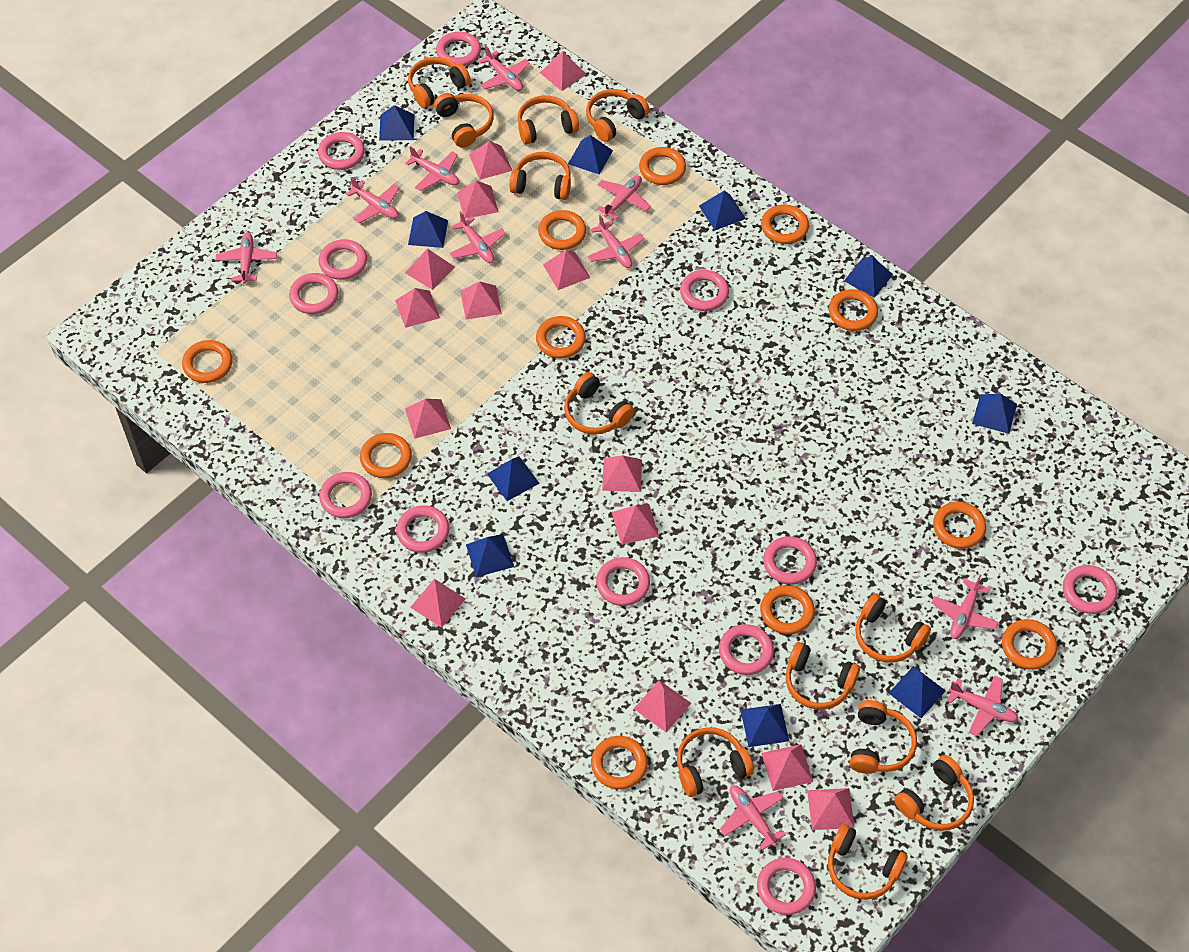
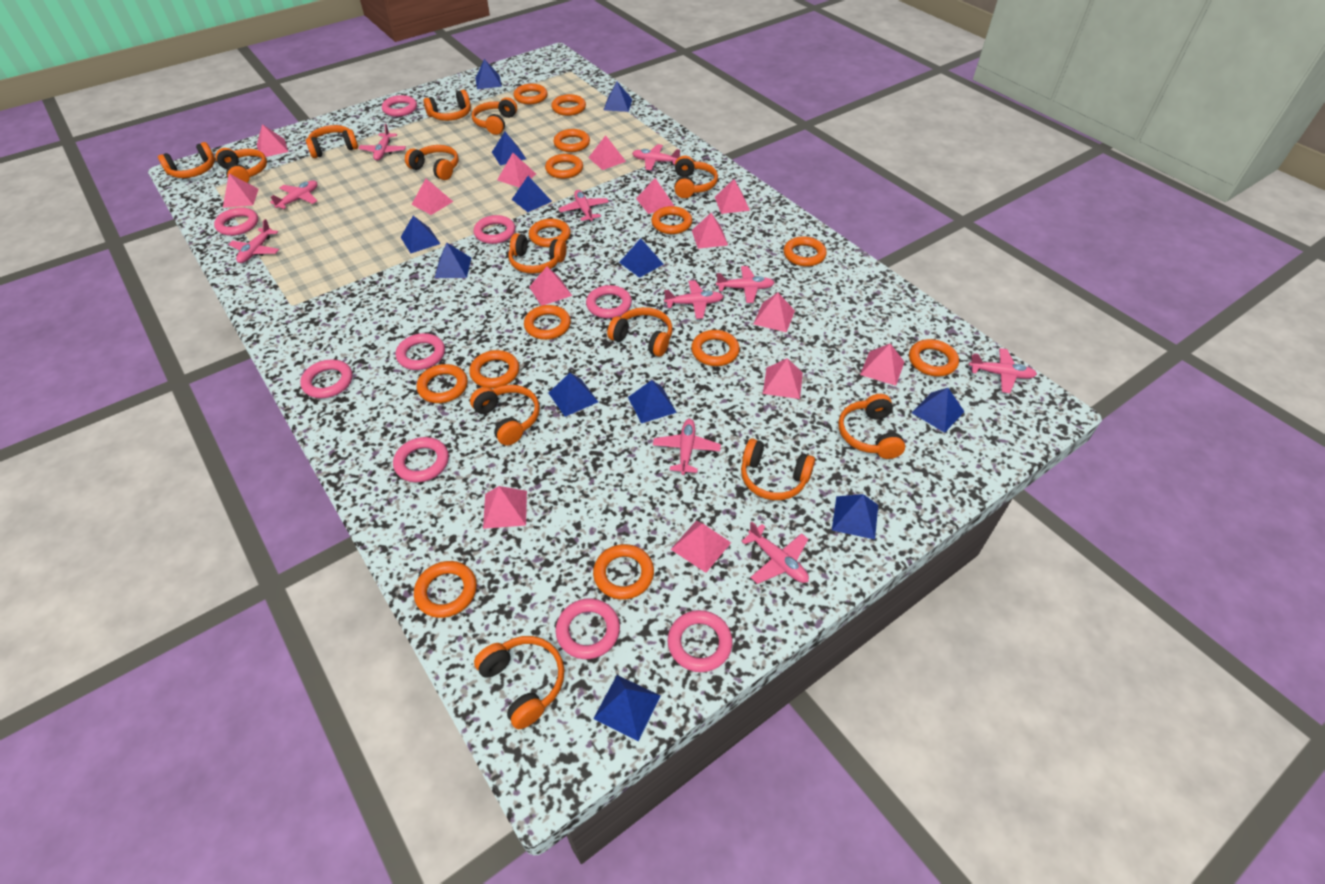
blue pyramid: [379,105,415,141] [408,211,448,248] [466,534,514,577] [487,456,540,501] [568,135,613,175] [699,191,746,230] [741,704,789,747] [844,256,893,298] [889,666,946,718] [972,394,1017,434] = 10 -> [401,216,440,253] [435,243,471,278] [475,59,502,89] [492,132,526,165] [512,176,552,212] [549,373,598,417] [593,675,661,741] [604,82,632,112] [619,238,663,278] [628,380,677,423] [832,494,878,539] [911,388,964,433] = 12
orange headphones: [408,57,471,108] [434,93,494,148] [509,152,571,200] [517,95,579,144] [564,372,634,435] [586,89,650,142] [677,727,754,797] [786,642,860,710] [828,824,908,900] [849,700,917,774] [855,594,931,663] [894,755,974,831] = 12 -> [158,142,215,178] [215,148,267,183] [306,125,358,158] [405,145,459,180] [423,90,471,121] [470,385,540,445] [472,97,517,135] [474,636,565,729] [508,233,567,274] [607,307,673,357] [674,155,718,198] [741,438,815,500] [838,394,905,459] = 13
orange ring: [182,340,233,383] [360,433,412,478] [536,316,586,358] [538,210,586,250] [591,736,648,789] [639,147,686,185] [760,585,815,635] [761,205,809,244] [829,289,878,331] [933,502,986,549] [1002,619,1057,670] = 11 -> [414,561,477,618] [417,364,468,403] [469,350,519,388] [514,84,548,104] [524,305,571,340] [529,218,571,247] [545,154,583,179] [551,94,586,116] [553,129,590,152] [593,544,654,600] [651,206,692,234] [691,330,740,366] [783,236,827,267] [909,339,959,376] = 14
pink ring: [289,273,338,314] [318,132,365,170] [319,239,367,280] [319,472,372,518] [396,505,449,553] [436,32,481,66] [596,557,650,606] [680,270,729,311] [719,624,774,675] [757,858,816,915] [763,536,817,585] [1063,565,1117,614] = 12 -> [214,207,258,236] [300,360,353,398] [382,95,417,117] [393,437,449,482] [396,333,445,370] [473,215,515,244] [556,599,620,659] [586,285,632,318] [668,610,733,672] = 9

